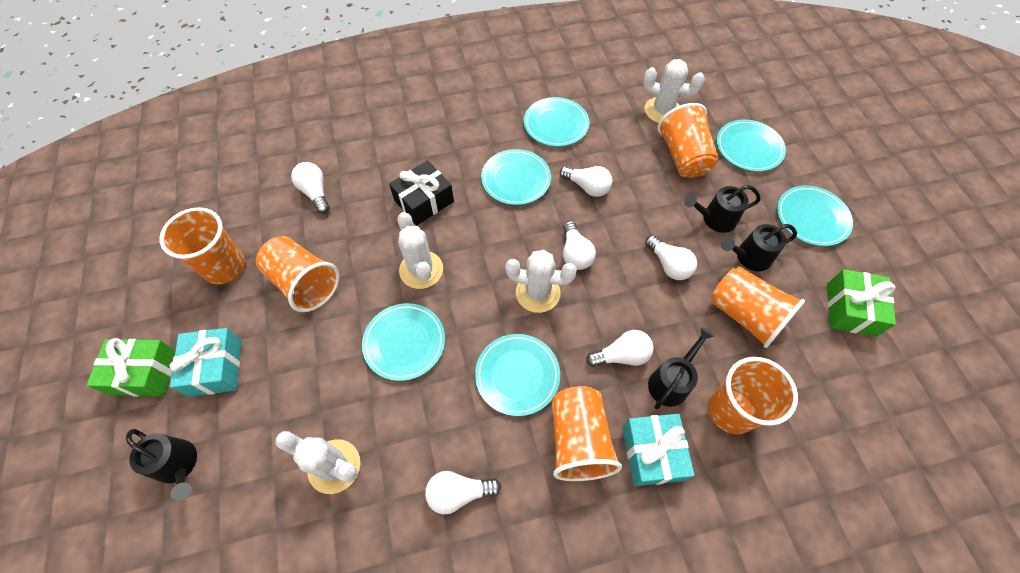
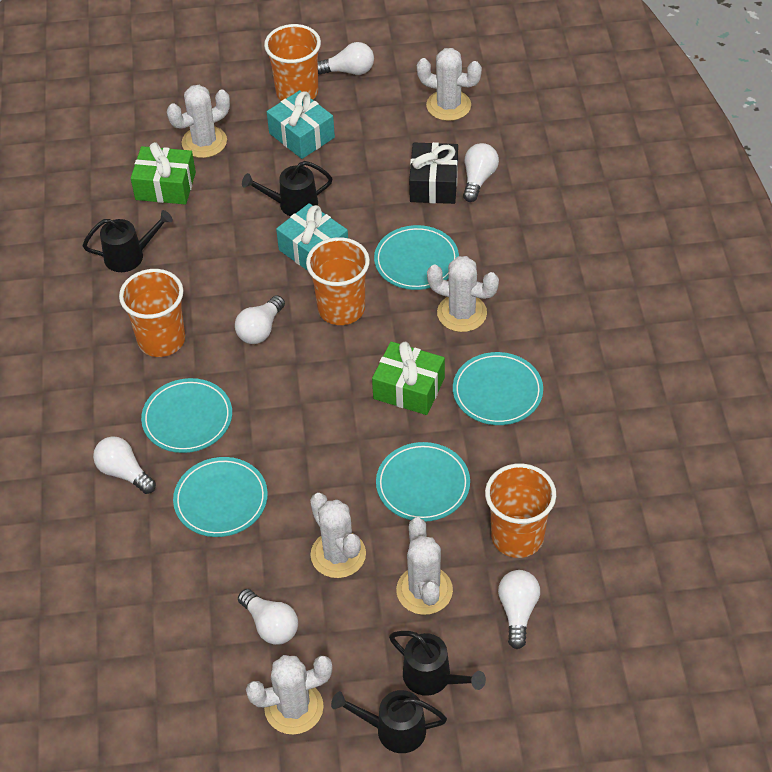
orange cup: [159,207,245,284] [256,236,339,312] [552,386,622,481] [658,103,719,178] [708,357,798,435] [711,266,805,348] = 6 -> [119,269,185,357] [264,24,321,101] [306,237,370,325] [485,464,556,558] = 4
turquoise plate: [362,303,445,381] [475,334,560,416] [481,149,551,205] [524,97,590,147] [717,119,786,172] [777,186,853,246] = 6 -> [141,378,232,453] [173,457,268,537] [374,225,459,290] [376,442,470,521] [453,352,543,425] = 5
white cactus: [275,431,360,494] [397,212,443,289] [505,250,577,313] [643,59,705,123] = 4 -> [167,85,230,158] [246,655,332,735] [310,493,366,578] [396,517,453,615] [417,48,482,121] [427,256,499,332] = 6

